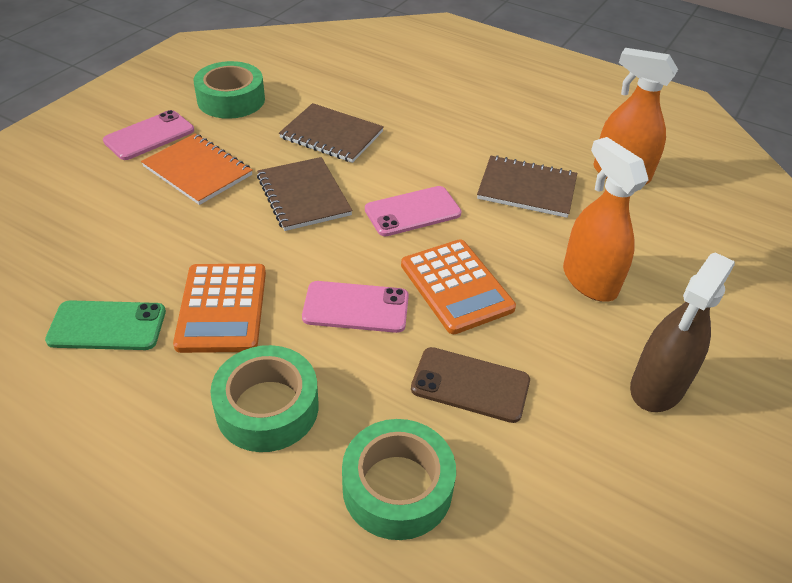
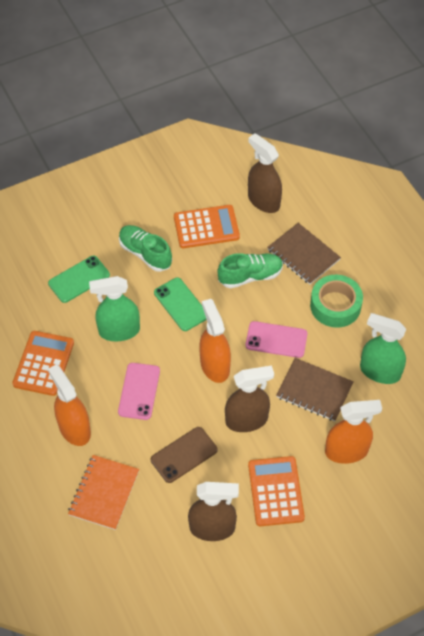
brown notebook: [257,157,352,231] [279,103,384,163] [477,155,577,218] = 3 -> [267,223,341,285] [276,358,354,421] = 2
brown spray bottle: [630,252,735,412] = 1 -> [188,482,239,541] [225,365,274,432] [248,133,282,213] = 3
green phone: [45,300,166,350] = 1 -> [48,256,110,303] [154,278,207,331] = 2
green shoe: none = 0 -> [119,225,172,272] [217,253,283,288] = 2
green spray bottle: none = 0 -> [89,276,140,341] [360,313,406,384] = 2
green tape: [194,61,265,119] [210,345,318,452] [342,419,456,540] = 3 -> [310,275,363,328] = 1
orange calculator: [173,264,266,353] [401,239,516,334] = 2 -> [12,331,74,396] [174,205,240,248] [248,456,305,526] = 3
orange spray bottle: [563,137,649,302] [593,48,678,185] = 2 -> [48,364,91,446] [199,299,231,383] [325,400,382,464] = 3
pink phone: [103,110,194,160] [302,281,409,333] [365,186,461,236] = 3 -> [118,363,160,420] [246,321,307,358] = 2

